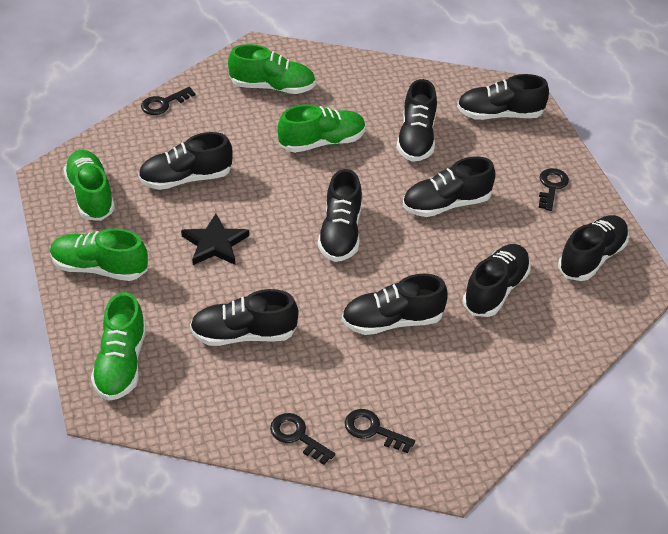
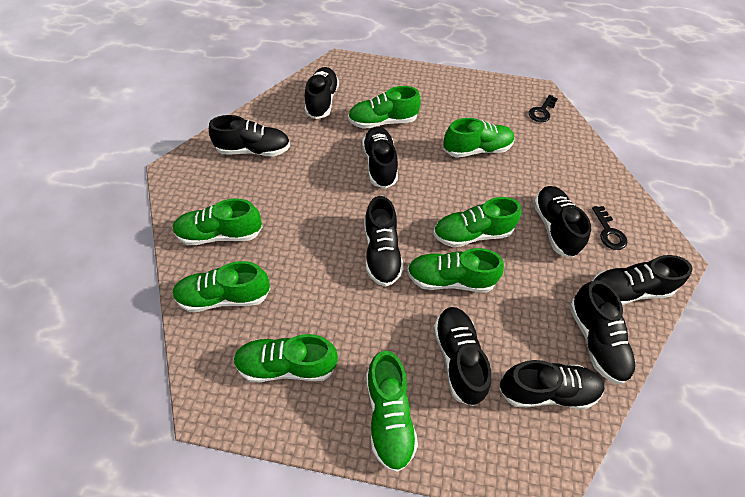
black key: [141,87,195,115] [270,413,335,465] [345,409,415,453] [539,168,569,211] = 4 -> [529,95,558,122] [592,206,627,250] = 2
black star: [181,214,249,265] = 1 -> none = 0
green shoe: [50,228,148,281] [63,150,115,221] [91,292,146,401] [228,44,316,94] [277,104,366,153] = 5 -> [173,199,262,245] [173,261,270,312] [234,334,338,383] [348,86,421,129] [366,351,418,472] [407,248,504,292] [433,197,521,247] [443,118,514,158] = 8

